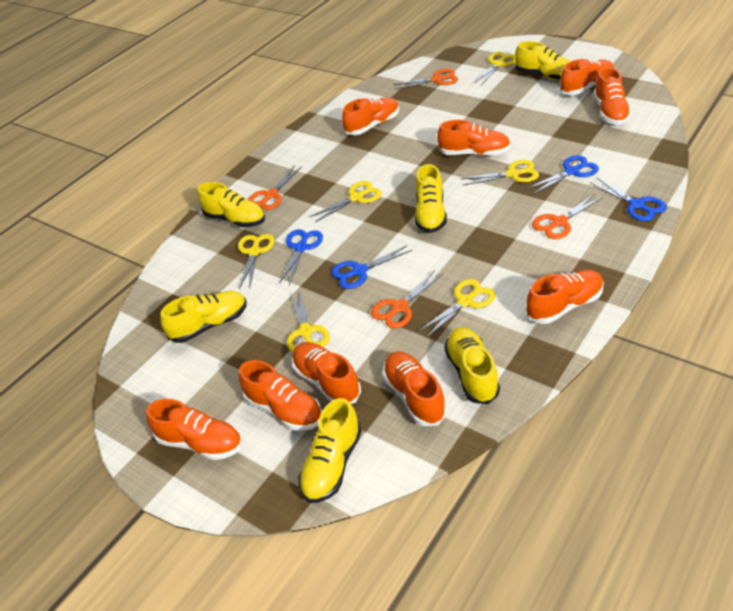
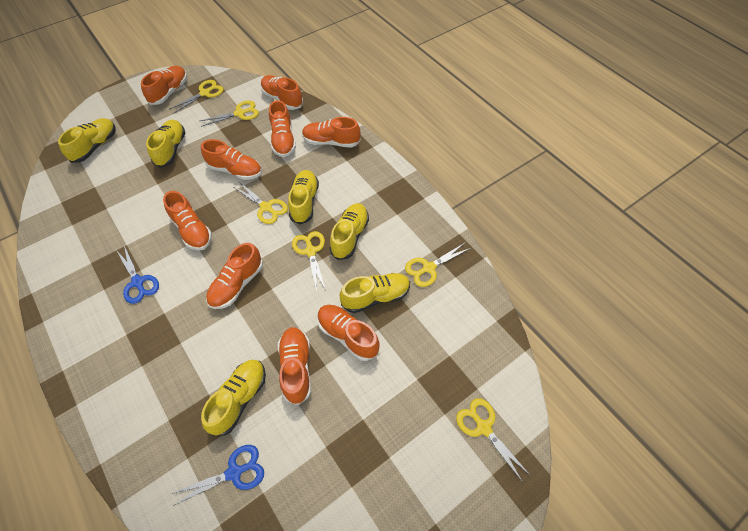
blue scissors: [279,229,323,285] [331,245,413,289] [527,155,599,194] [590,178,667,221] = 4 -> [116,246,159,304] [171,445,264,506] = 2
orange scissors: [248,166,302,210] [371,270,443,329] [393,69,458,89] [532,194,603,239] = 4 -> none = 0

